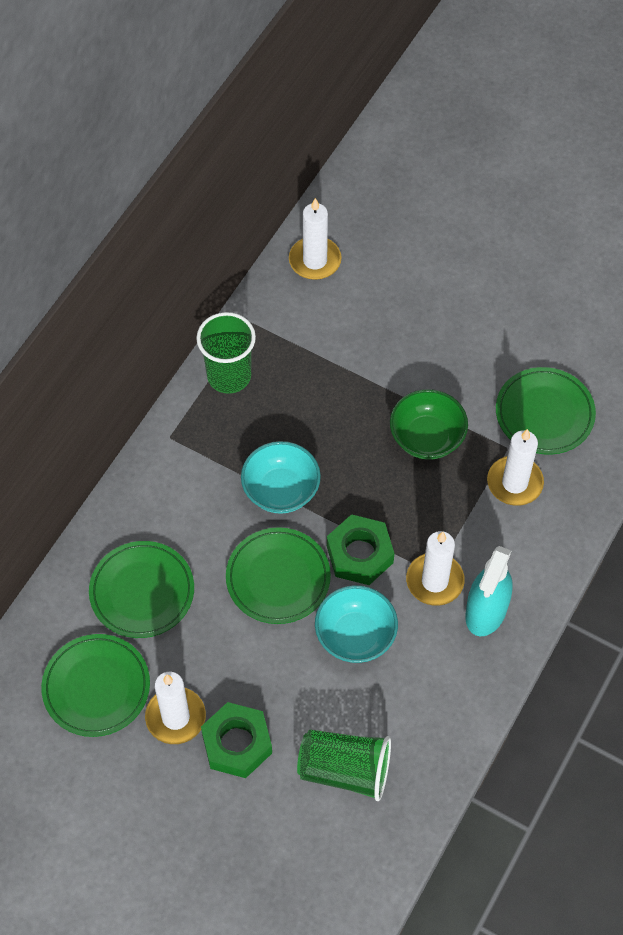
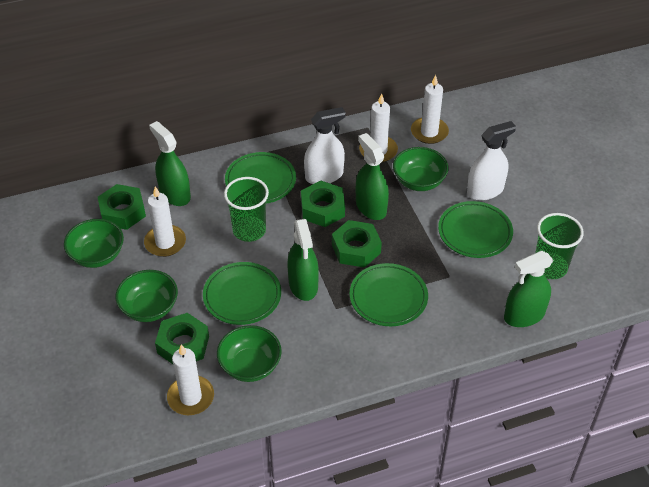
green bowl: [390,389,468,460] = 1 -> [64,219,124,268] [115,270,178,322] [217,325,282,382] [393,147,449,191] = 4
green nut: [201,702,272,778] [327,514,394,585] = 2 -> [98,184,146,230] [155,313,209,364] [301,180,345,227] [332,220,382,268] = 4
green spray bottle: none = 0 -> [149,121,191,206] [287,219,319,301] [356,133,389,220] [504,251,554,327] = 4
turquoise bowl: [241,441,321,514] [315,585,398,663] = 2 -> none = 0
turquoise spray bottle: [465,546,513,636] = 1 -> none = 0
white spray bottle: none = 0 -> [304,107,346,184] [467,121,516,201] = 2

